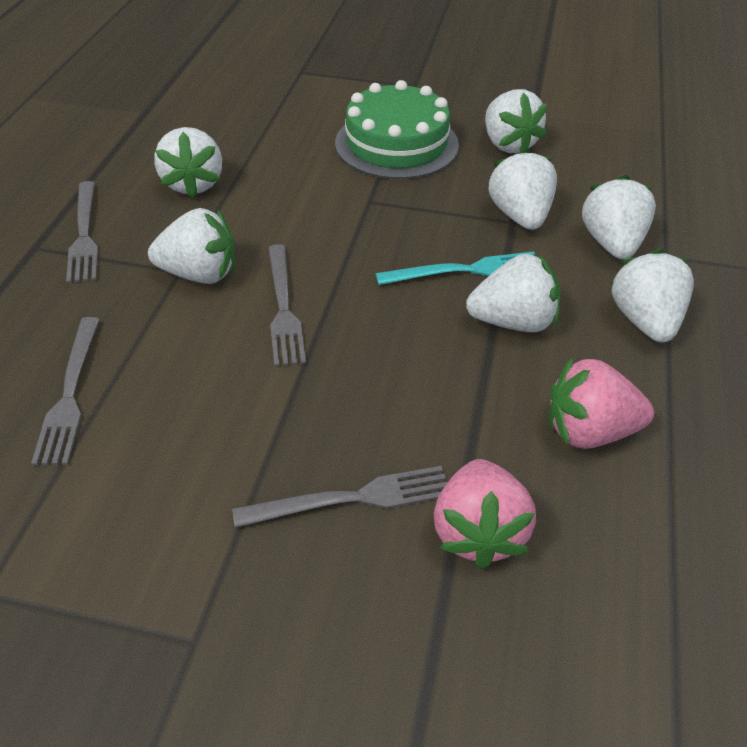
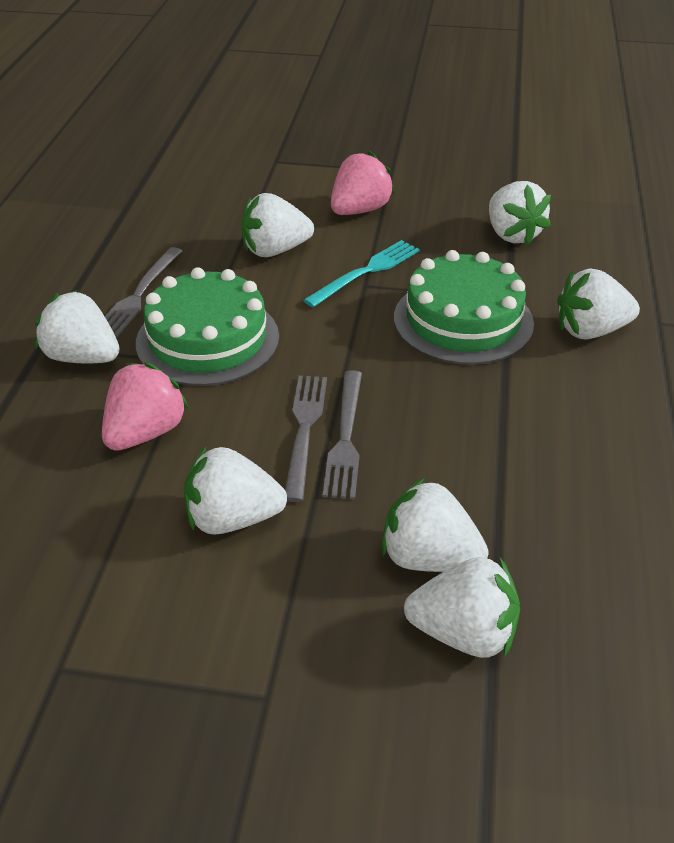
green cake: [335,80,459,179] = 1 -> [136,267,279,386] [394,250,534,365] = 2
grey fork: [31,317,100,466] [66,181,98,283] [232,466,447,528] [268,244,306,367] = 4 -> [105,247,182,337] [285,376,327,502] [323,370,362,499] = 3

